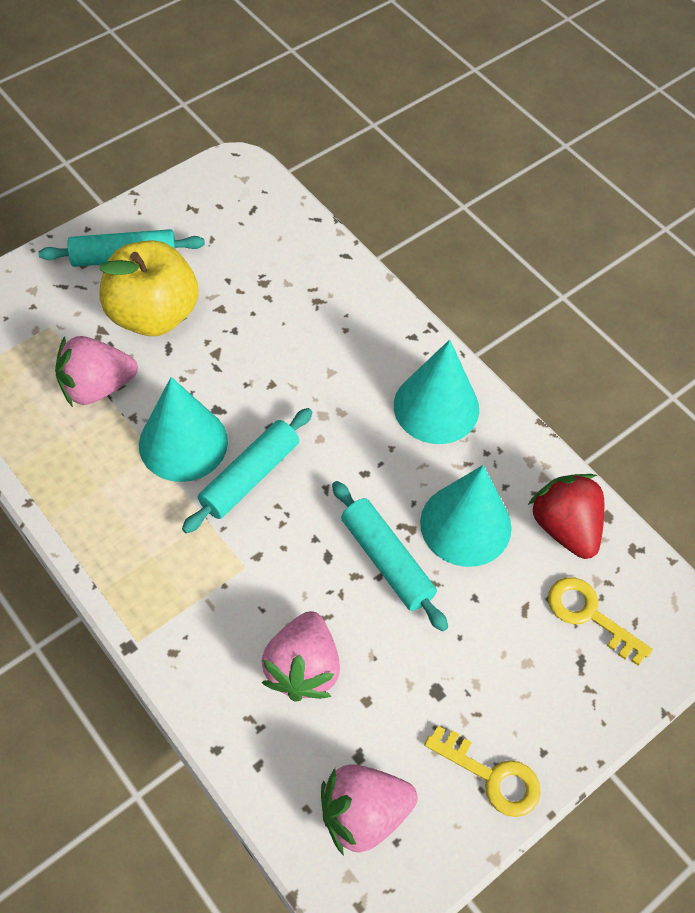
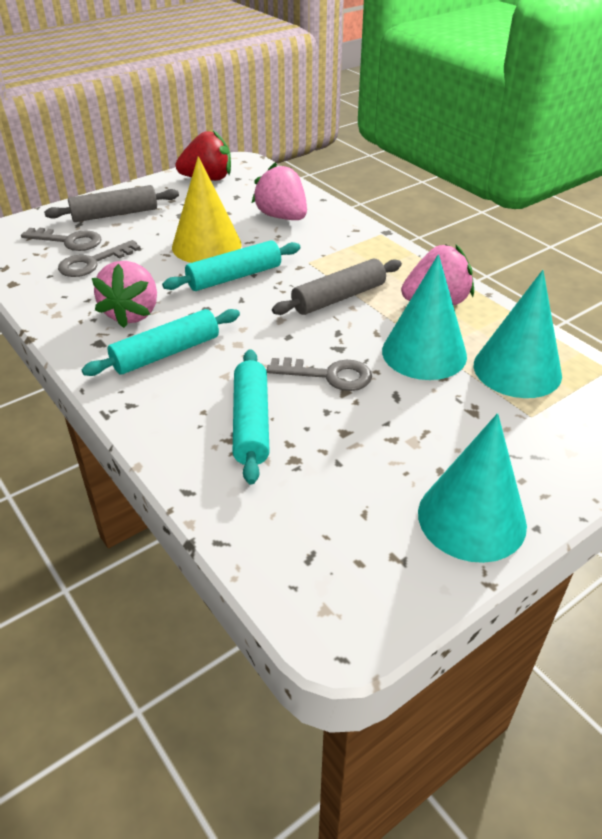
grey key: none = 0 -> [21,228,102,251] [58,240,141,277] [266,357,372,391] = 3
grey rolling pin: none = 0 -> [44,185,179,222] [272,259,402,315] = 2
yellow apple: [99,240,199,336] = 1 -> none = 0
yellow cone: none = 0 -> [172,156,242,263] = 1
yellow key: [424,726,541,817] [548,577,653,666] = 2 -> none = 0

